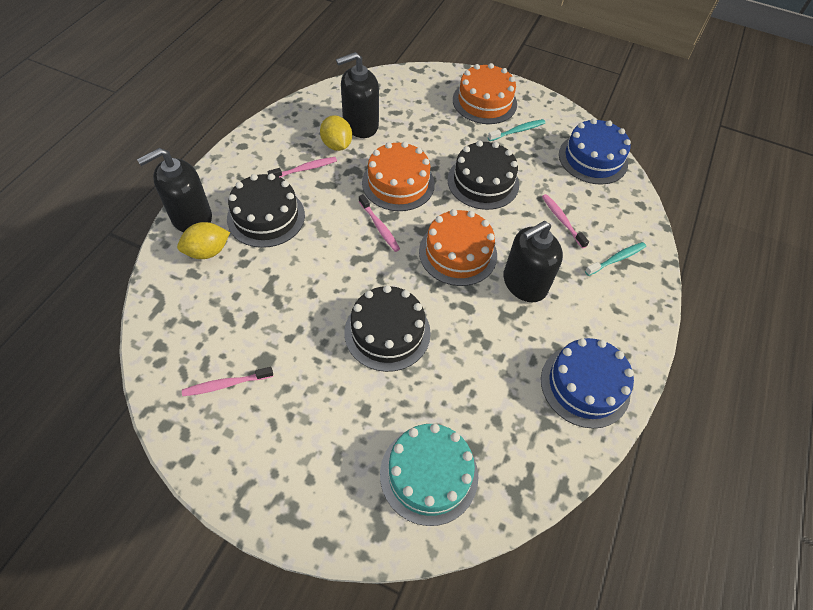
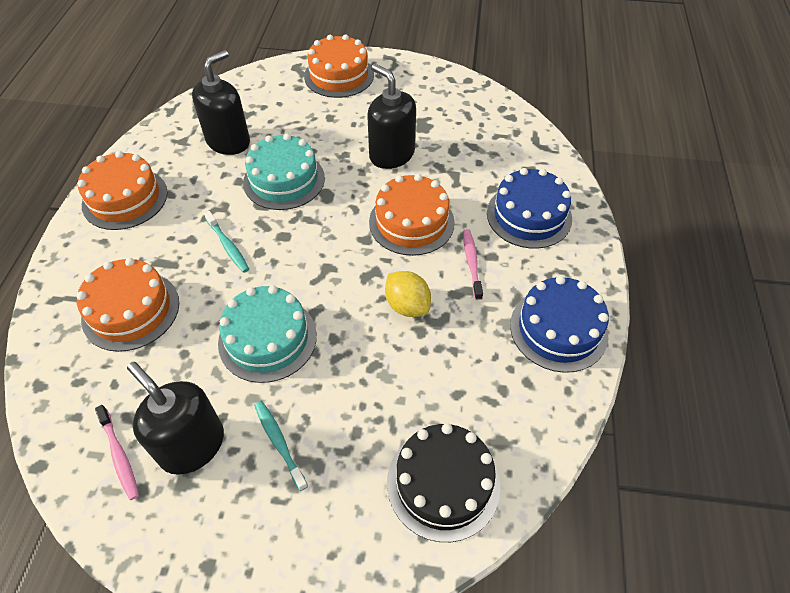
black cake: [227,174,305,248] [344,285,431,372] [447,141,519,210] = 3 -> [387,423,500,542] = 1
orange cake: [362,142,435,211] [419,209,497,286] [453,63,517,124] = 3 -> [76,258,179,352] [77,151,168,230] [304,34,374,98] [369,174,455,256] = 4
pink toothbrush: [182,367,273,396] [268,157,337,178] [359,194,400,252] [542,194,589,248] = 4 -> [95,405,139,500] [463,229,483,300] = 2
turquoise cake: [380,424,478,526] = 1 -> [218,285,317,383] [243,134,325,210] = 2
yellow lemon: [177,222,230,259] [320,115,352,151] = 2 -> [385,271,431,317] = 1

